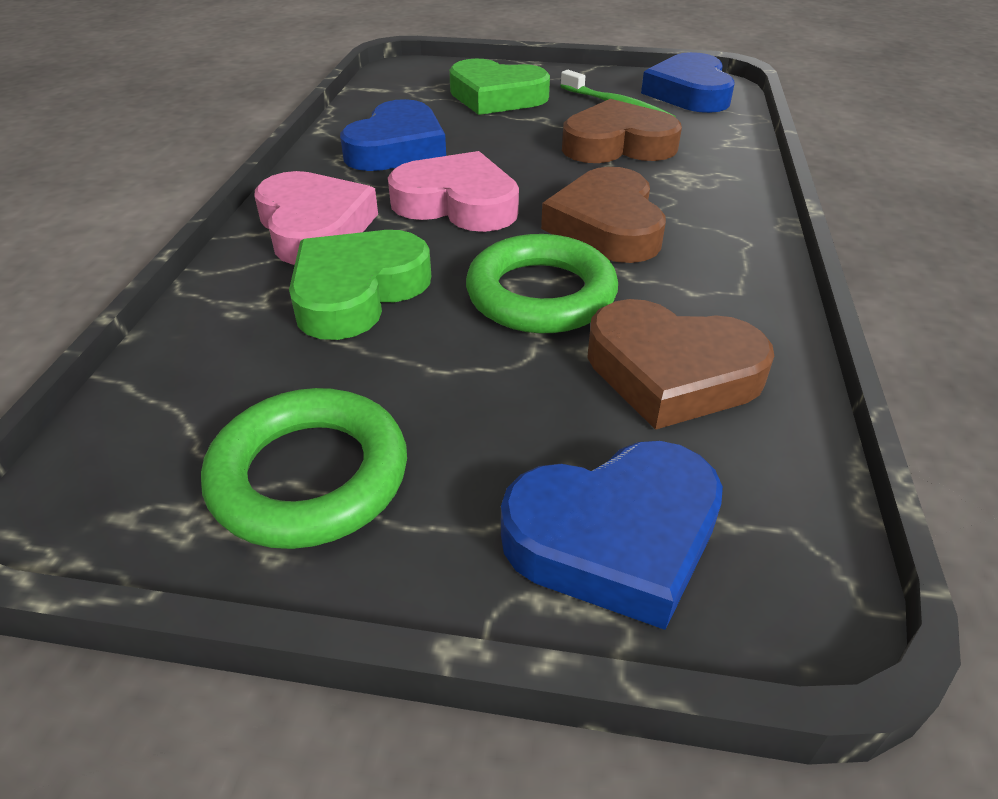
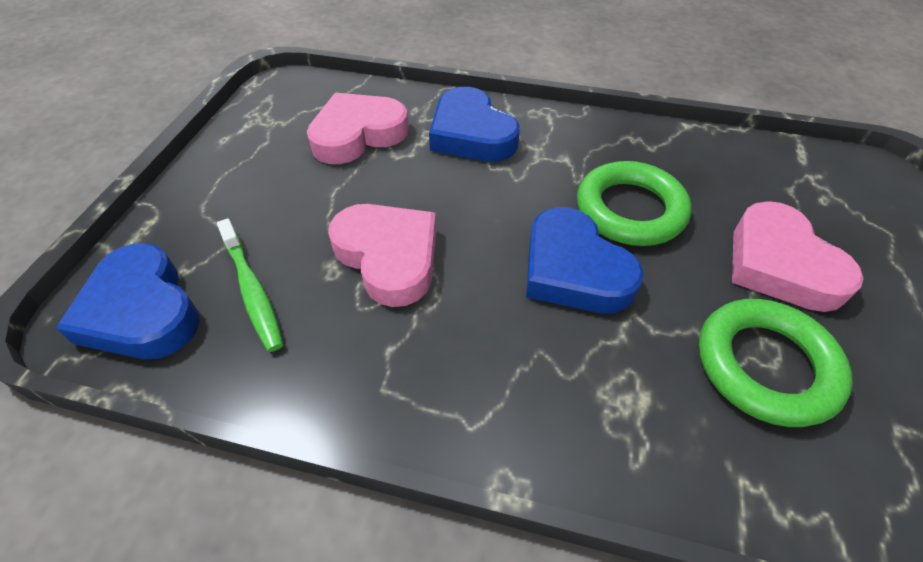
brown heart: [541,167,666,263] [562,99,682,163] [587,299,774,430] = 3 -> none = 0
green heart: [289,230,431,340] [449,59,550,115] = 2 -> none = 0
pink heart: [254,171,378,265] [388,151,519,232] = 2 -> [307,93,409,164] [328,204,436,307] [732,201,864,312] = 3

